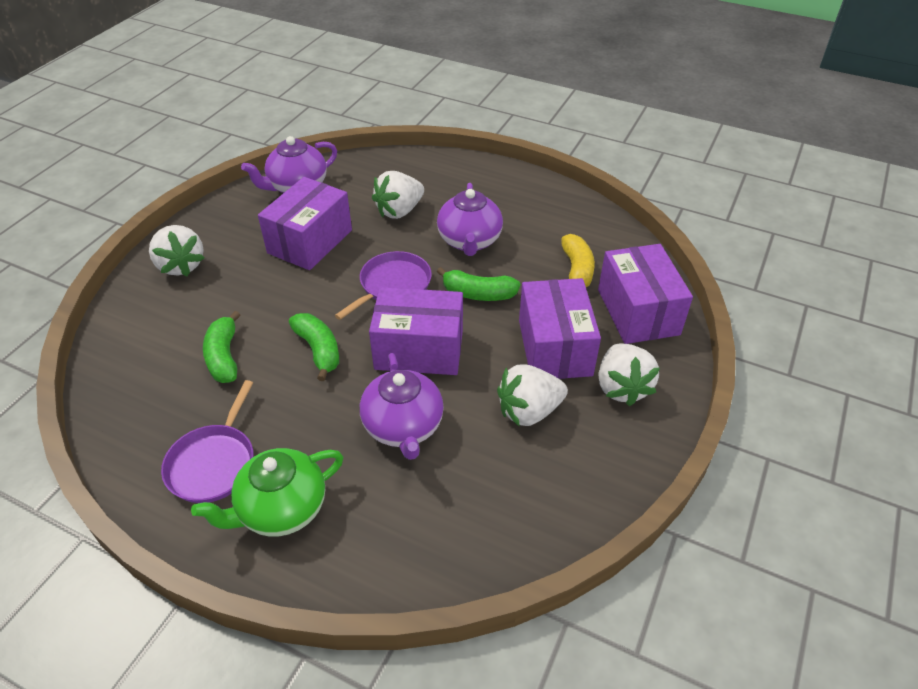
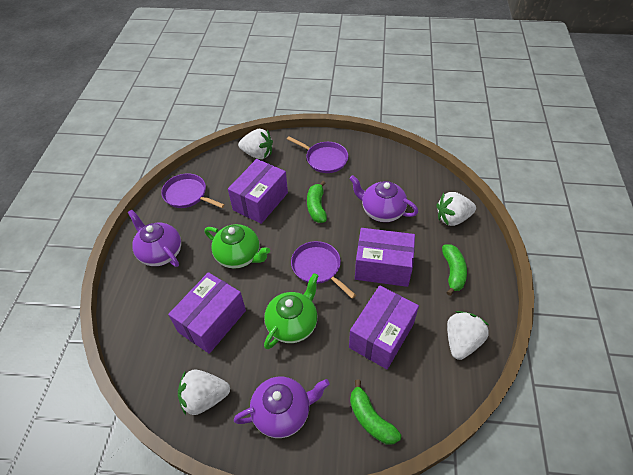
green teapot: [191,448,343,537] = 1 -> [205,224,270,269] [264,273,319,349] = 2
purple pan: [161,380,254,503] [335,251,432,320] = 2 -> [161,173,225,208] [287,136,348,173] [291,241,356,299] = 3
yellow banana: [561,234,595,287] = 1 -> none = 0

